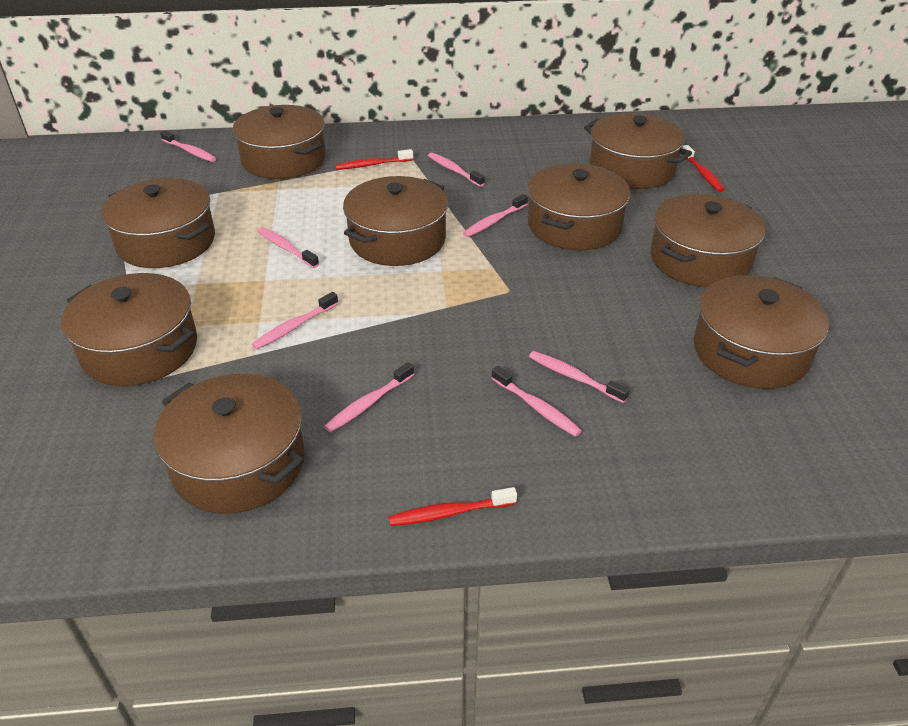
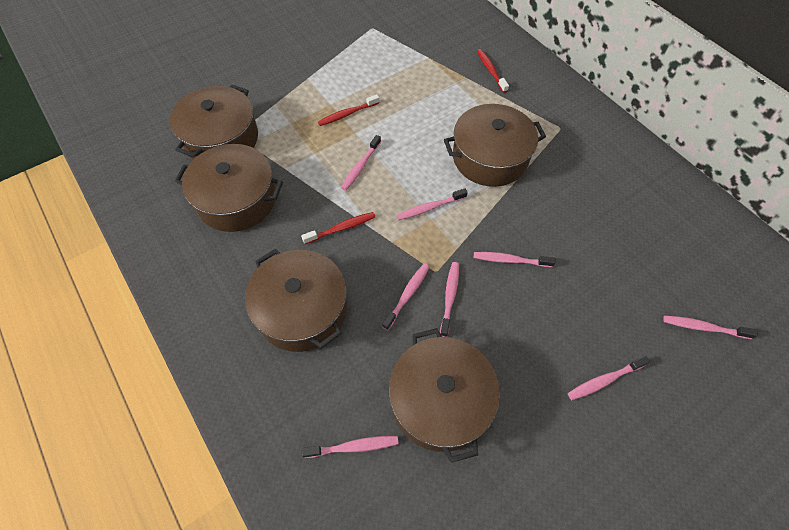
brown pot: [61,273,197,386] [101,178,215,268] [154,374,305,514] [233,105,326,179] [343,176,448,266] [527,163,630,250] [584,113,692,189] [650,194,765,288] [694,275,829,389] = 9 -> [170,84,258,160] [175,144,283,232] [245,249,347,352] [389,328,500,463] [444,104,546,187] = 5

